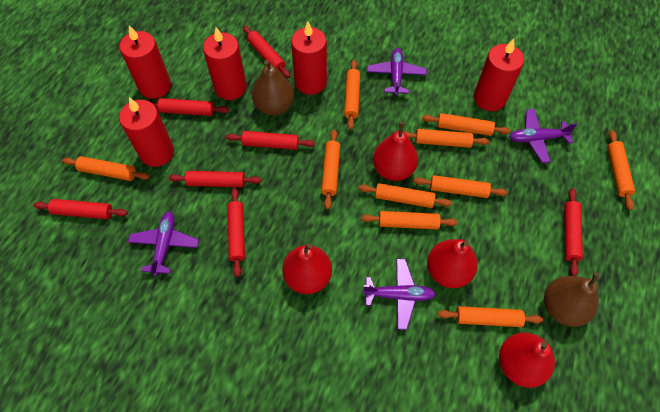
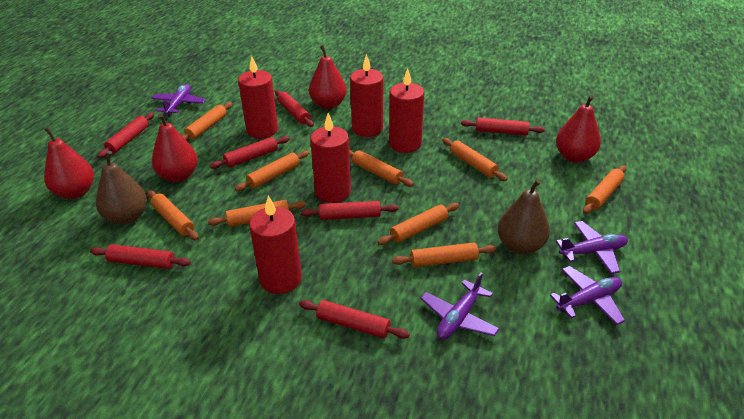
orange rolling pin: [62,156,150,181] [321,129,340,209] [344,60,360,130] [359,183,452,208] [361,211,458,229] [404,129,489,148] [414,175,508,198] [422,113,510,136] [438,306,543,327] [607,130,635,210] = 10 -> [147,190,199,240] [183,102,232,140] [208,200,306,227] [235,150,309,191] [349,149,414,187] [378,203,459,245] [392,242,496,267] [442,138,508,181] [583,165,626,214] = 9

